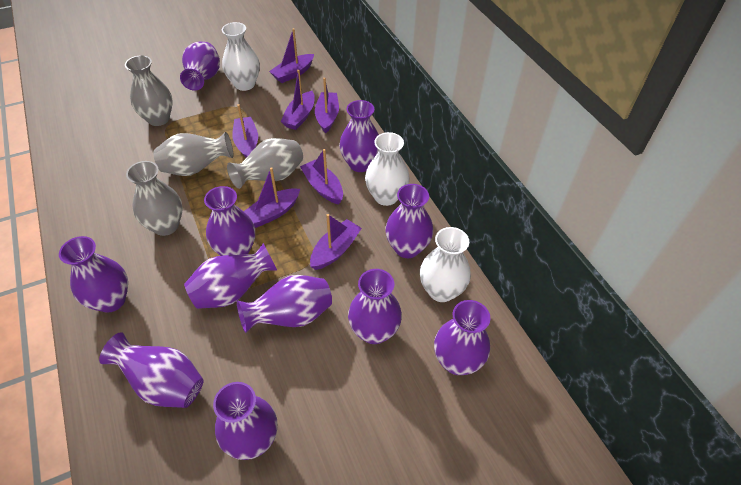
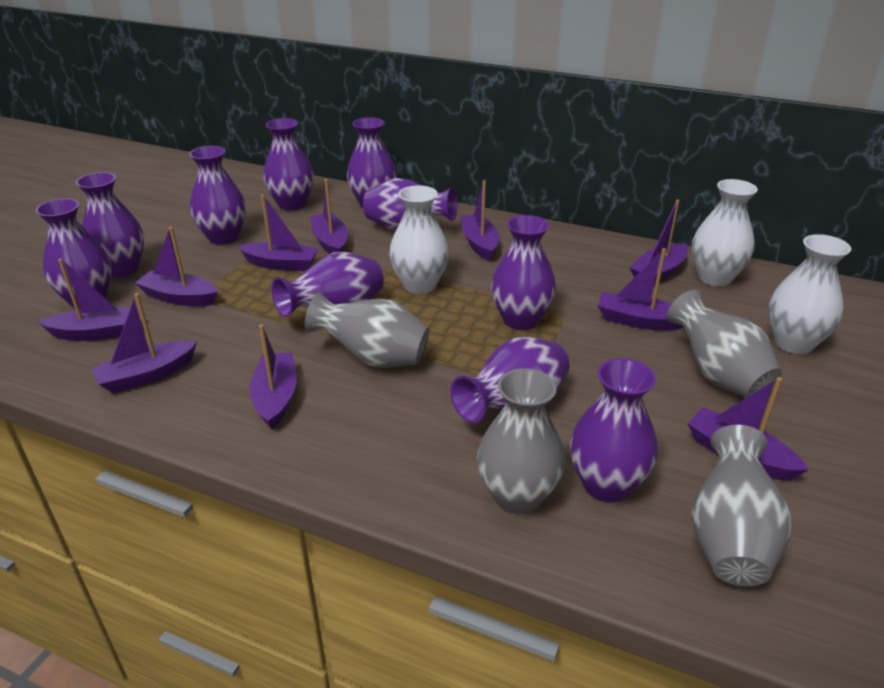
purple boat: [232,104,258,158] [244,167,300,228] [269,28,314,83] [280,70,315,130] [300,149,343,204] [310,214,362,270] [315,78,339,133] = 7 -> [38,258,138,341] [91,293,197,393] [135,227,218,306] [238,194,319,271] [249,324,296,429] [311,179,348,254] [461,180,499,261] [598,248,684,331] [630,199,688,284] [687,377,809,481] = 10
purple vase: [59,236,128,313] [99,332,204,408] [180,42,220,91] [184,243,277,309] [204,186,255,256] [213,382,278,460] [237,275,332,333] [339,100,379,172] [348,269,402,344] [385,184,433,258] [434,300,490,375] = 11 -> [35,198,112,309] [76,172,144,277] [189,146,246,245] [263,118,314,211] [272,252,384,317] [347,117,397,208] [363,178,458,231] [450,337,570,423] [491,215,556,330] [570,358,658,502] = 10

